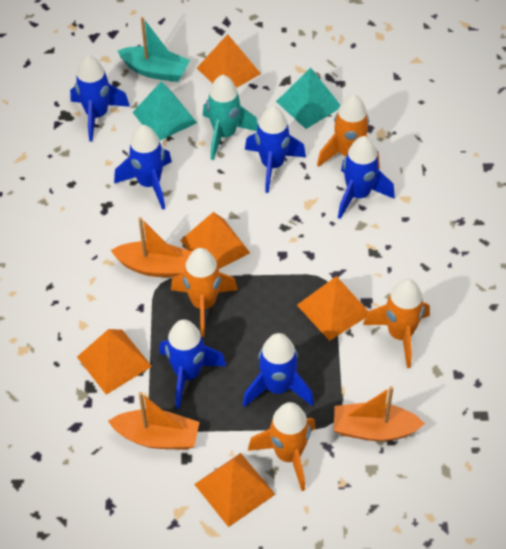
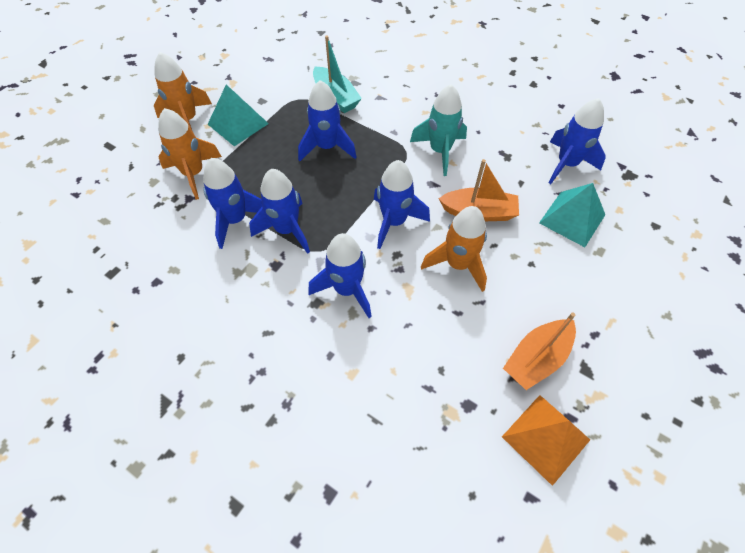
orange boat: [108,392,200,450] [111,217,192,278] [334,386,425,441] = 3 -> [438,159,519,221] [503,313,576,390] = 2
orange pyramid: [77,329,152,395] [180,212,250,269] [194,453,275,527] [197,34,261,88] [297,276,368,341] = 5 -> [502,395,590,486] = 1
orange rocket: [171,248,238,337] [248,402,316,491] [317,94,380,169] [363,279,430,368] = 4 -> [154,52,212,130] [158,108,222,200] [421,206,487,292] = 3

